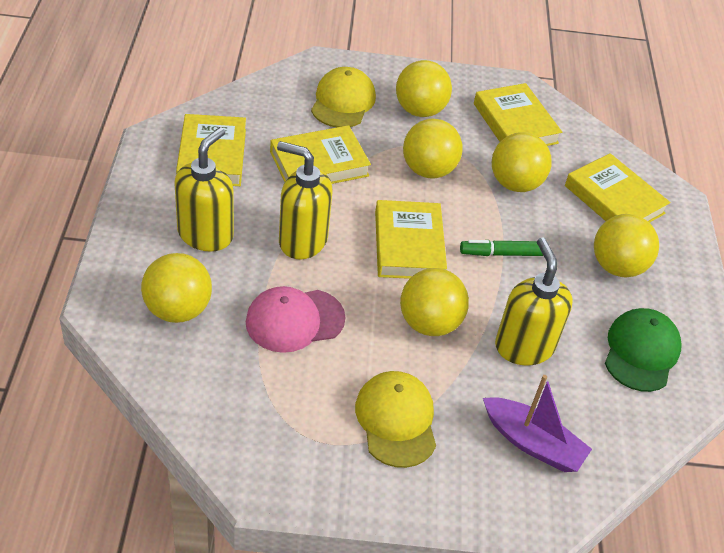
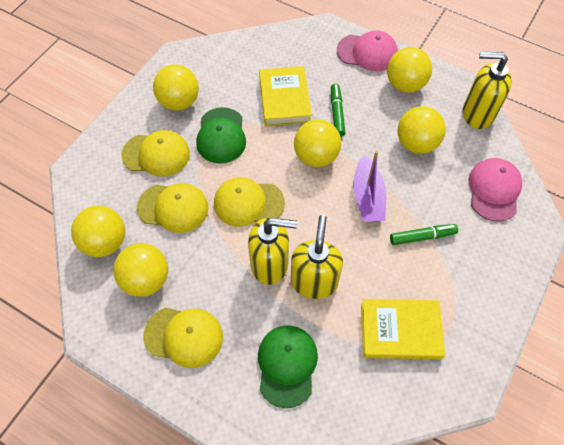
green cap: [605,308,682,392] = 1 -> [196,107,246,164] [258,325,318,408] = 2
green marker: [460,240,543,256] = 1 -> [331,84,345,137] [390,224,458,245] = 2
pink cap: [246,286,345,353] = 1 -> [337,30,398,71] [468,158,522,222] = 2
yellow book: [176,114,246,186] [270,125,371,184] [375,200,447,279] [474,83,562,146] [565,153,670,223] = 5 -> [259,66,312,126] [361,299,445,360] = 2
yellow cap: [311,67,376,127] [355,371,436,468] = 2 -> [121,130,190,177] [137,183,208,233] [143,308,223,368] [214,177,285,227] = 4

